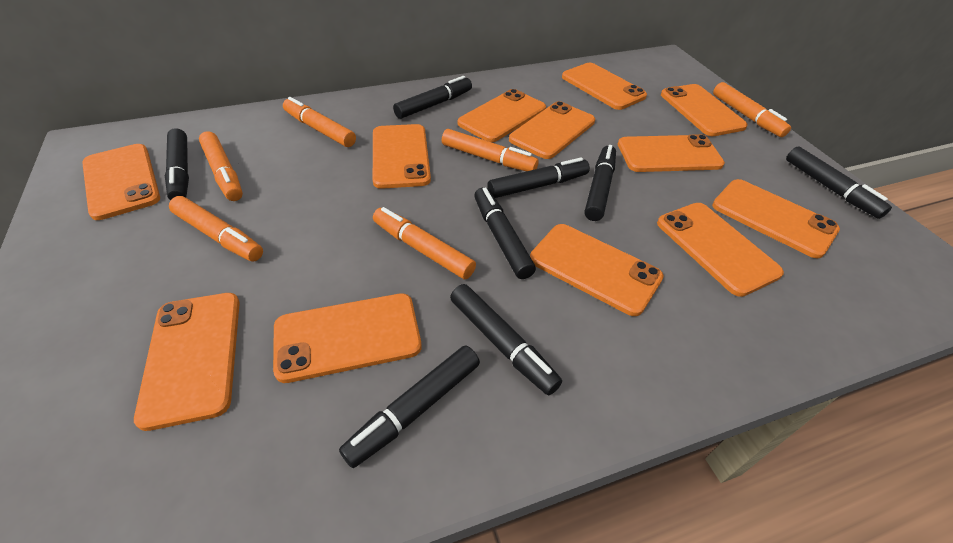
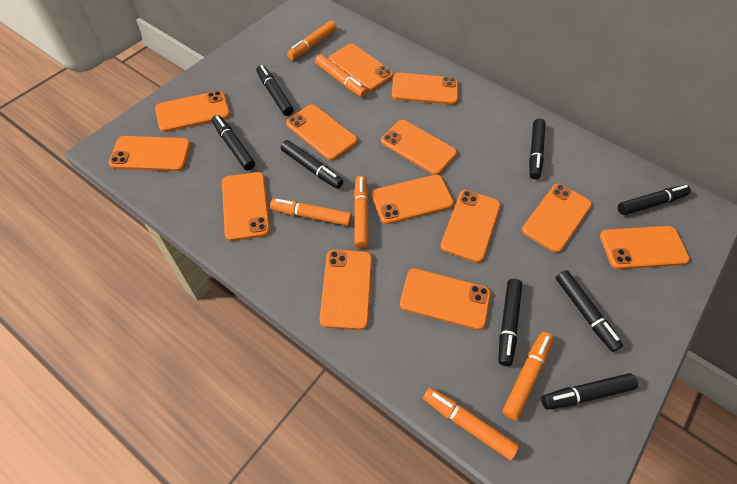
orange phone: [82,144,160,220] [134,293,240,431] [273,293,422,383] [373,124,431,189] [458,89,546,142] [509,101,595,159] [530,224,663,316] [562,63,647,110] [618,134,725,172] [657,203,784,297] [661,84,748,136] [712,179,840,259] = 12 -> [109,136,191,171] [155,91,230,132] [222,172,270,241] [286,104,358,161] [319,249,372,330] [328,44,394,91] [371,175,454,224] [381,120,457,175] [392,73,458,105] [400,268,491,330] [440,190,501,263] [522,184,592,253] [600,226,690,269] = 13

